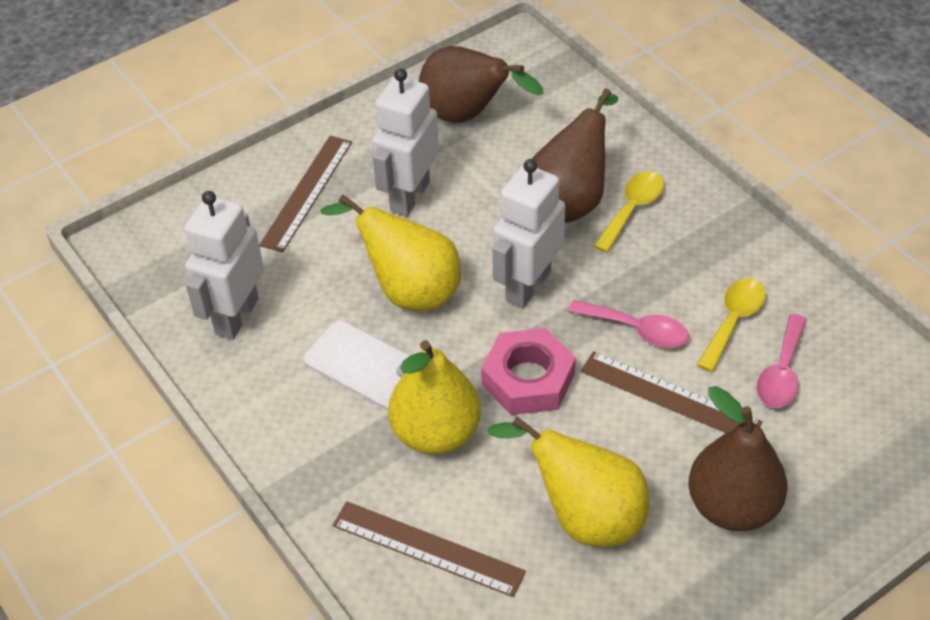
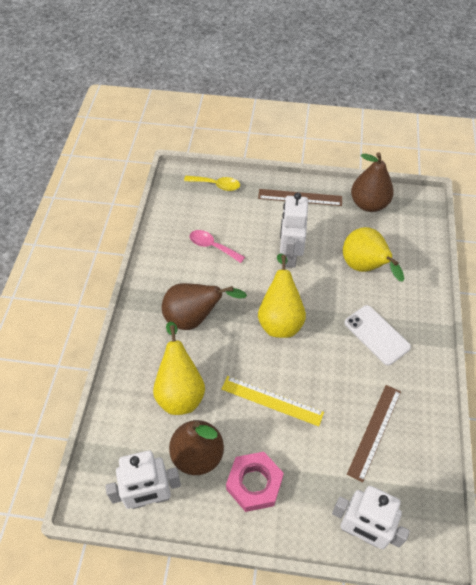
brown ruler: [259,136,352,253] [332,501,526,597] [581,351,763,433] = 3 -> [258,189,342,206] [347,385,401,483] = 2
pink spoon: [568,300,689,348] [756,314,807,408] = 2 -> [190,230,245,263] = 1
yellow ruler: none = 0 -> [221,376,324,426] = 1
yellow spoon: [594,171,664,253] [697,278,766,372] = 2 -> [184,176,240,191] = 1

